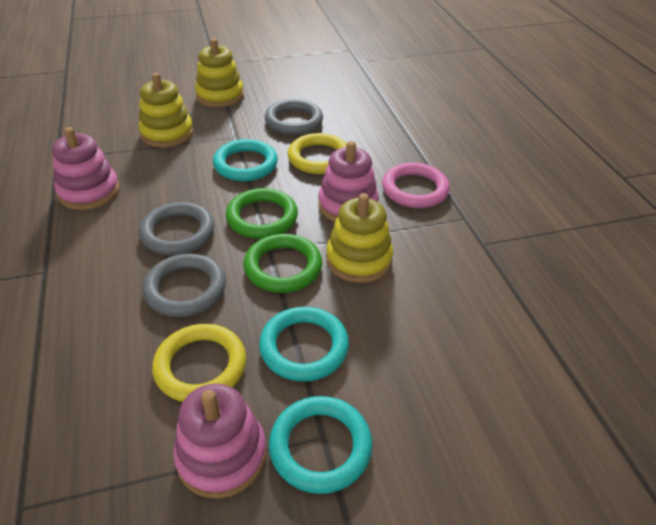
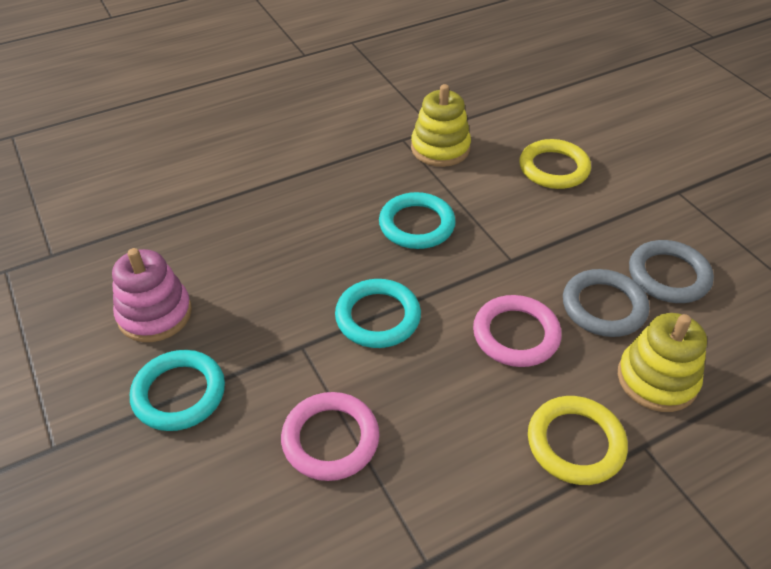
green ring: [226,188,298,239] [243,234,322,293] = 2 -> none = 0
grey ring: [139,202,215,255] [142,254,226,317] [265,99,323,135] = 3 -> [563,269,649,337] [629,240,714,303] = 2
pink ring: [382,162,450,208] = 1 -> [281,392,380,481] [473,295,562,367] = 2
pink stacking toy: [52,127,120,210] [173,384,267,499] [318,141,379,222] = 3 -> [112,248,192,342] = 1
yellow stacking toy: [138,73,193,147] [195,38,244,107] [326,193,393,283] = 3 -> [411,84,471,167] [618,313,707,412] = 2

